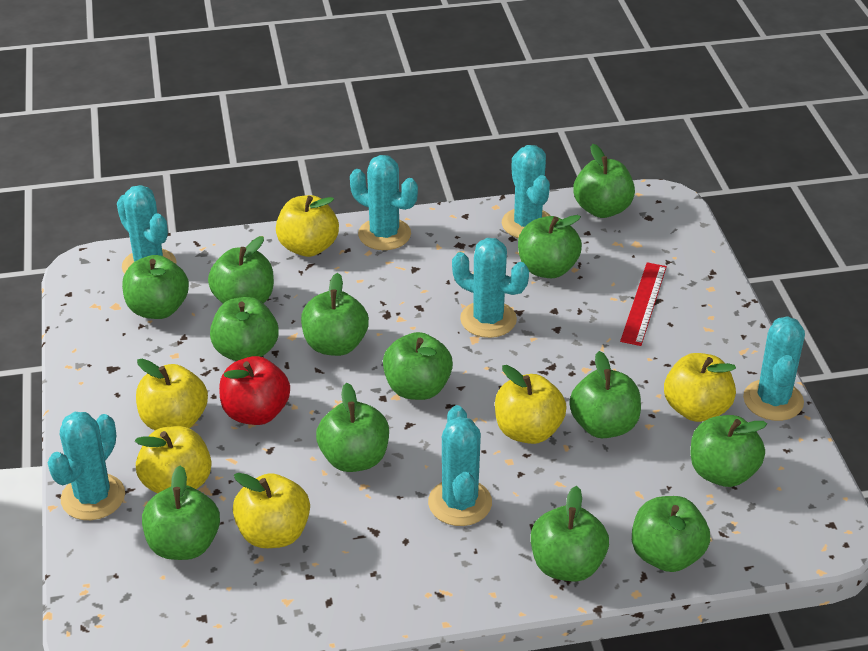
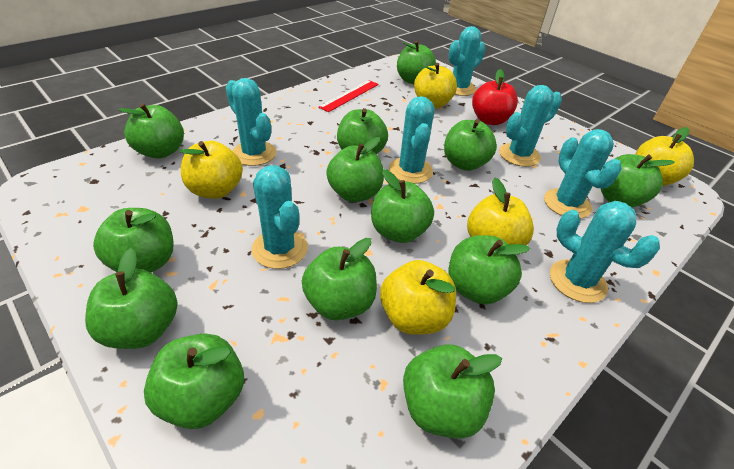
yellow apple: [135,426,212,494] [136,359,208,430] [233,473,310,548] [276,195,339,257] [495,365,567,444] [664,353,736,422] = 6 -> [180,141,243,199] [380,260,456,335] [414,63,457,109] [467,178,534,245] [635,127,694,186] = 5

